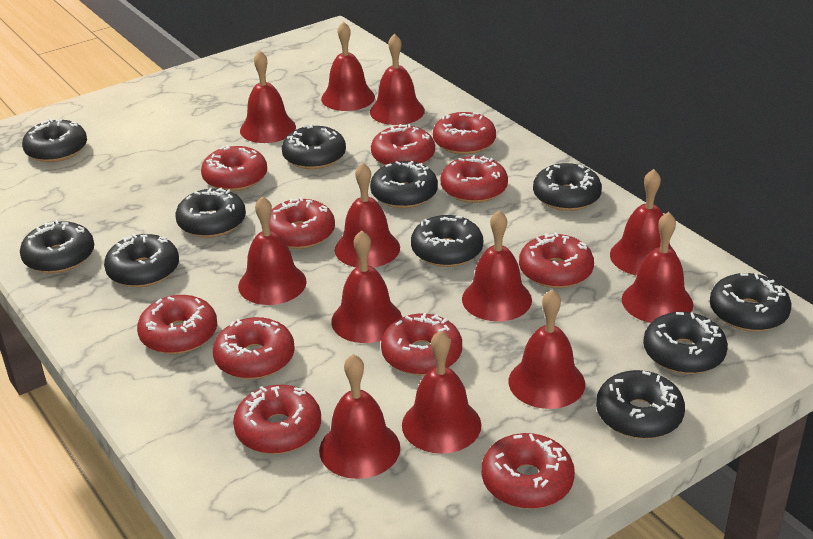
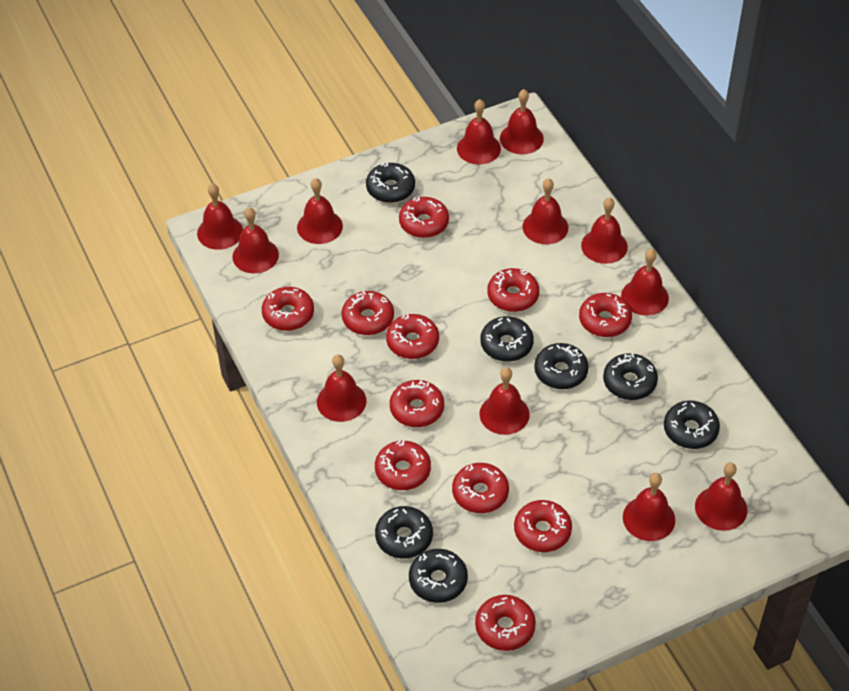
black donut: [20,220,94,273] [22,119,87,162] [104,234,179,287] [176,188,246,238] [282,124,346,169] [370,161,438,208] [411,215,483,267] [533,163,602,211] [596,370,685,439] [643,312,728,374] [710,273,791,332] = 11 -> [366,162,415,203] [375,506,433,559] [409,549,468,603] [480,316,534,362] [534,343,589,389] [603,353,658,400] [664,401,720,449] = 7

